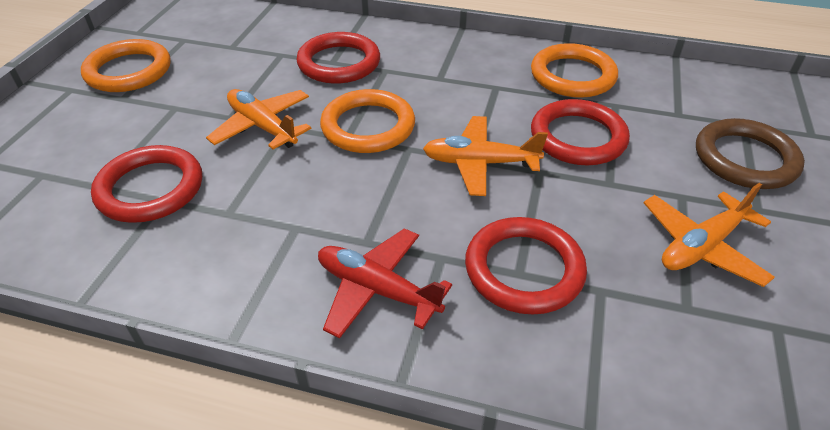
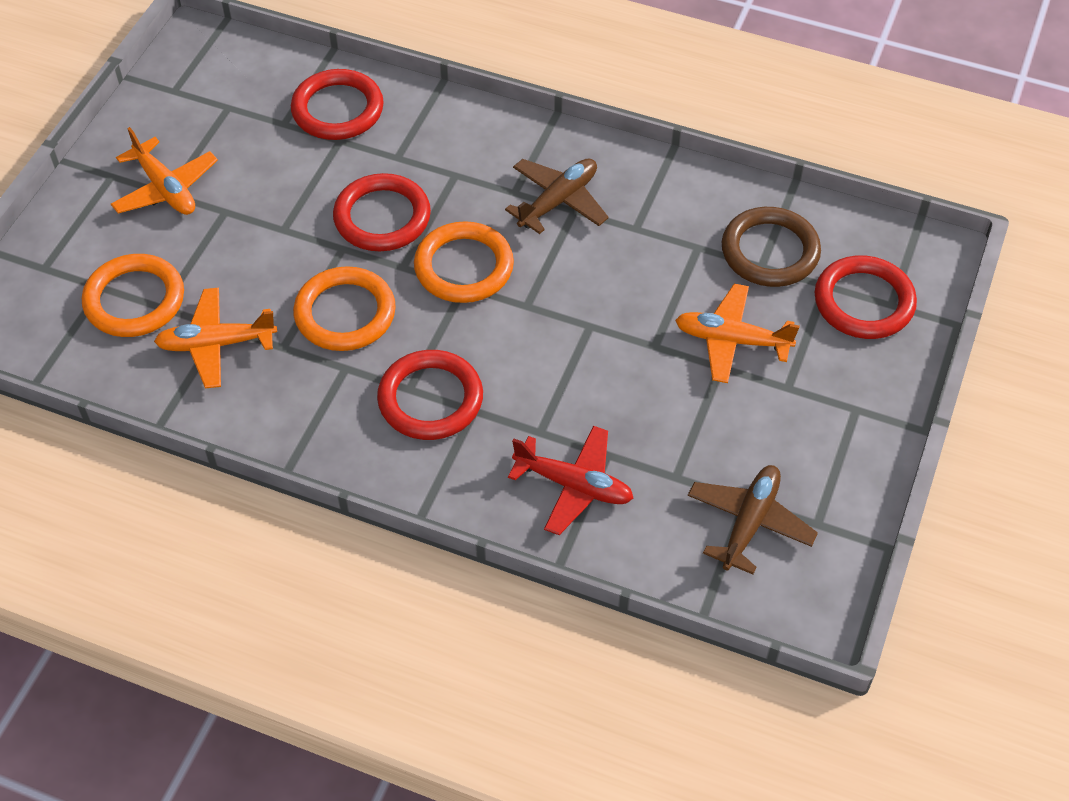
brown plane: none = 0 -> [505,159,609,234] [688,465,818,574] = 2

